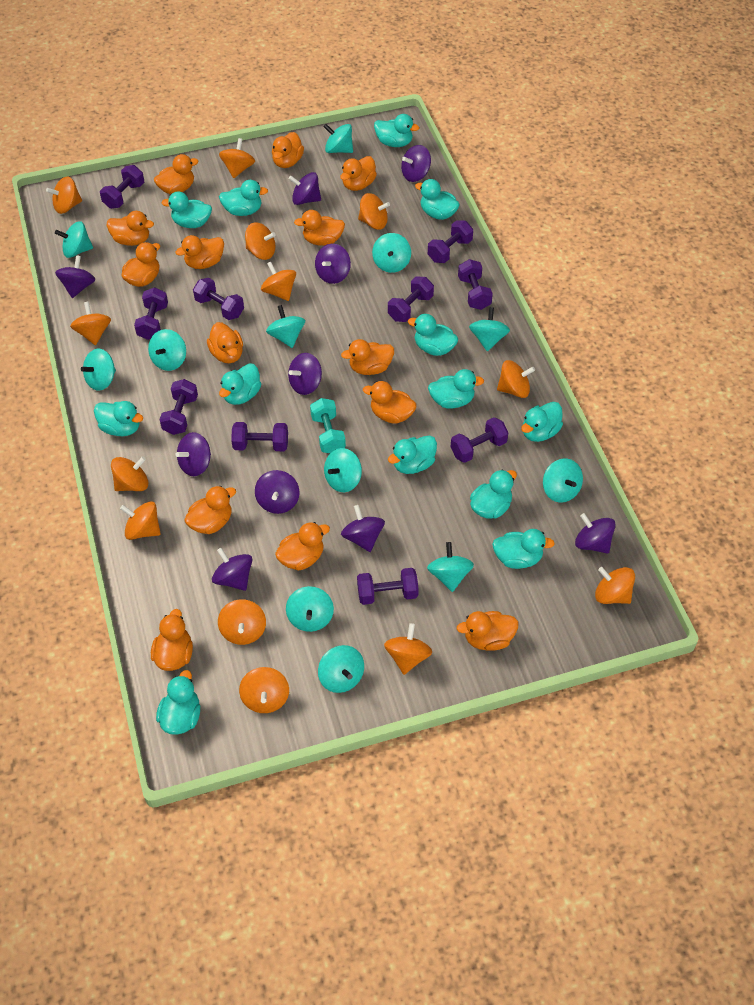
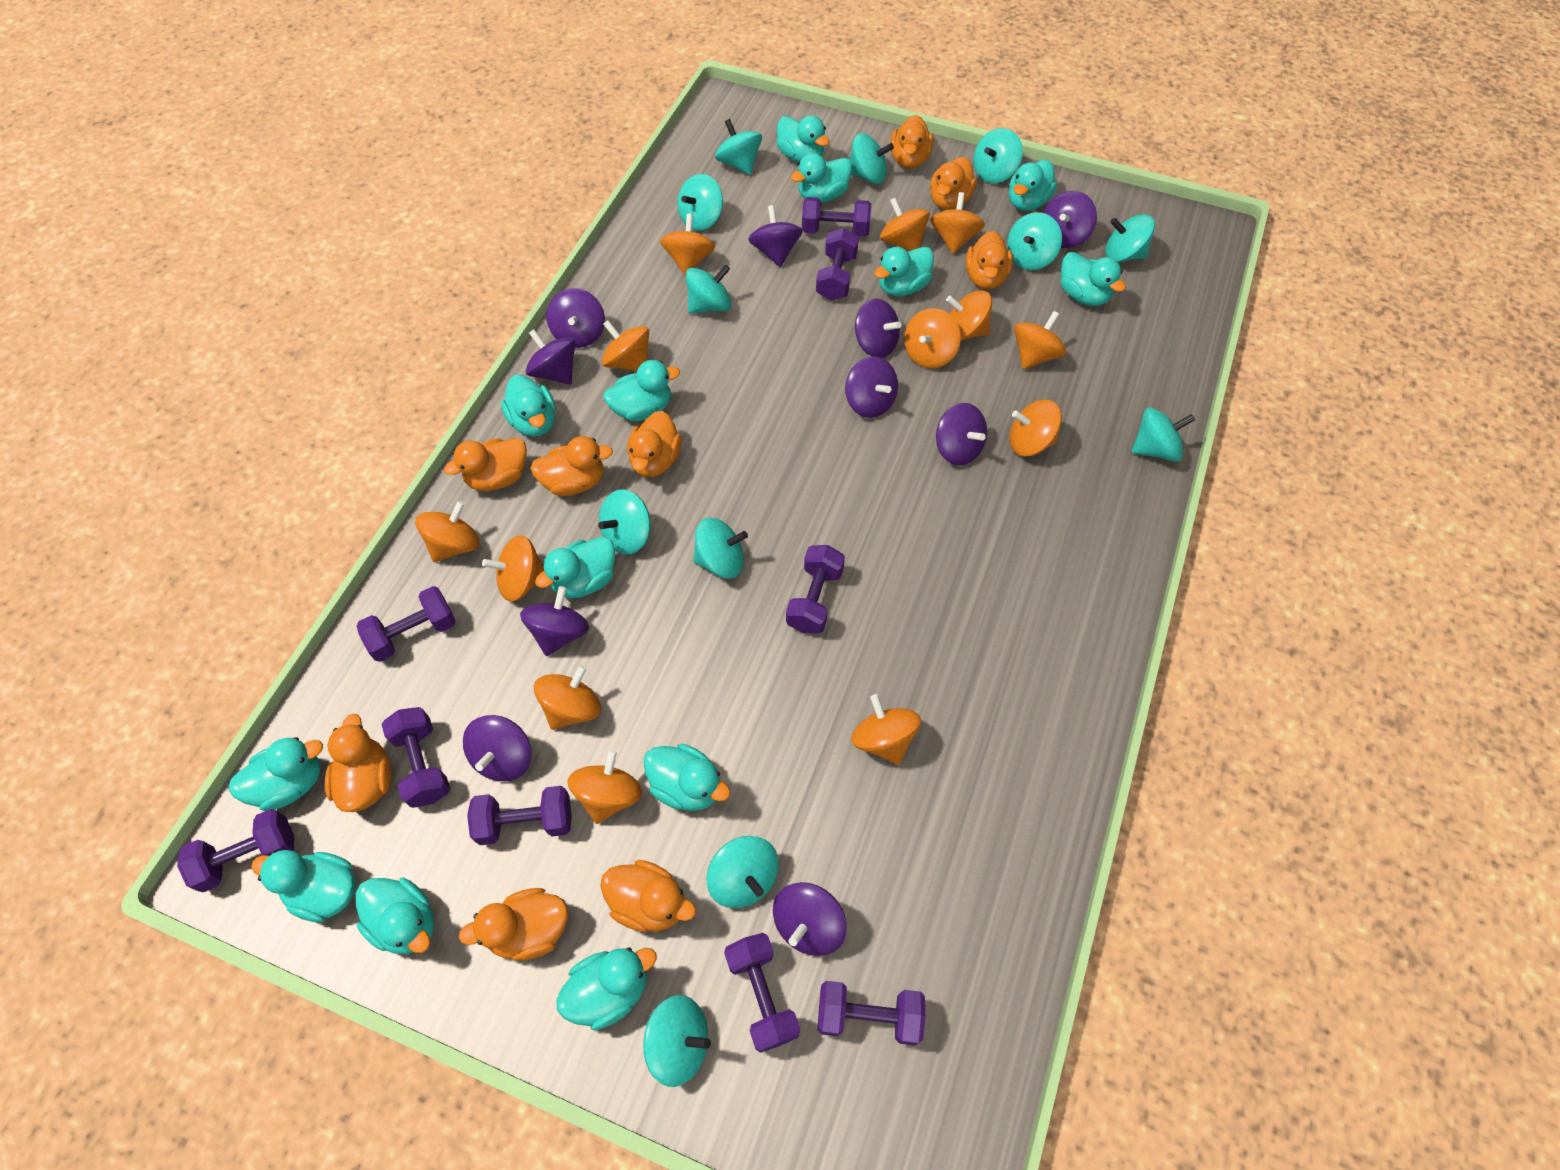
orange duck: [107,211,154,246] [121,242,160,287] [151,609,193,671] [154,154,199,194] [176,235,224,269] [184,486,236,534] [207,322,243,363] [272,132,304,168] [275,522,330,571] [294,210,345,246] [340,156,377,191] [341,339,394,375] [363,381,417,424] [457,611,518,651] = 14 -> [325,714,391,812] [444,438,527,491] [459,888,568,961] [530,436,613,496] [600,860,696,932] [627,411,682,477] [890,115,934,169] [930,157,977,210] [965,231,1013,289] = 9
purple dumbbell: [100,165,144,209] [134,287,168,340] [159,379,198,435] [193,278,244,320] [231,422,288,451] [357,568,419,605] [388,276,434,322] [428,220,473,263] [451,417,508,463] [458,259,493,310] = 10 -> [177,809,294,892] [357,586,456,662] [381,707,450,808] [467,786,572,845] [724,933,800,1053] [786,545,845,634] [802,197,871,237] [816,228,859,301] [817,981,925,1045] = 9
turquoise dumbbell: [310,398,346,453] = 1 -> none = 0

